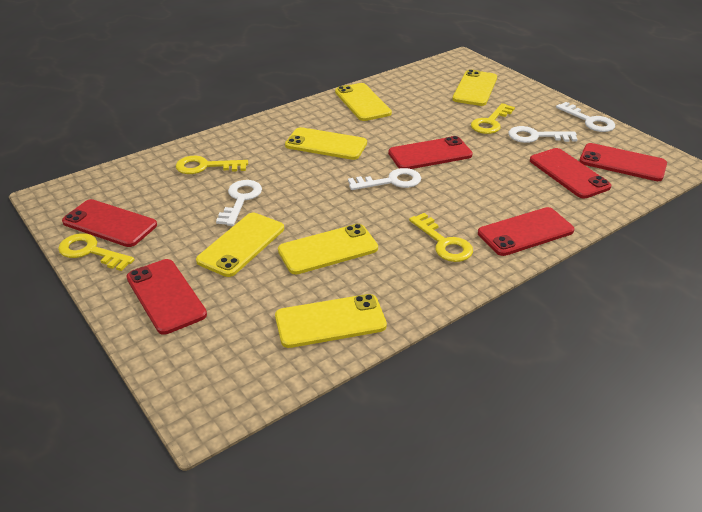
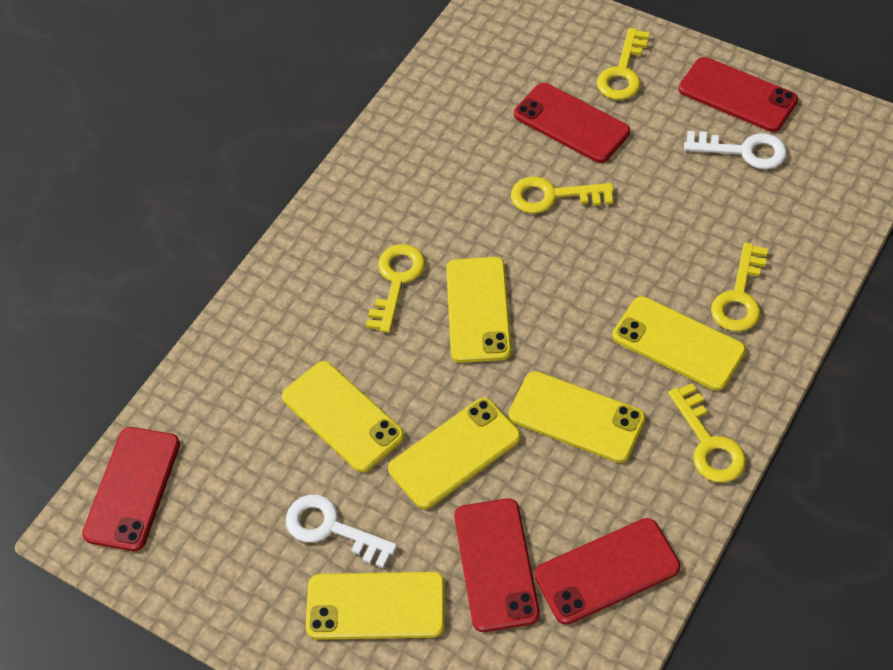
red phone: [62,199,157,247] [126,259,207,335] [388,136,473,169] [478,207,574,256] [530,148,611,199] [579,143,667,181] = 6 -> [82,427,180,551] [454,498,540,632] [514,83,630,163] [535,518,681,625] [679,57,798,132] = 5
white key: [216,180,262,226] [348,168,421,190] [509,126,578,143] [556,102,615,132] = 4 -> [286,495,397,568] [684,131,787,169] = 2
yellow key: [58,233,135,271] [176,156,248,174] [409,213,473,262] [471,103,515,134] = 4 -> [366,244,425,333] [511,176,614,214] [597,28,650,100] [668,383,746,483] [711,243,768,332] = 5

